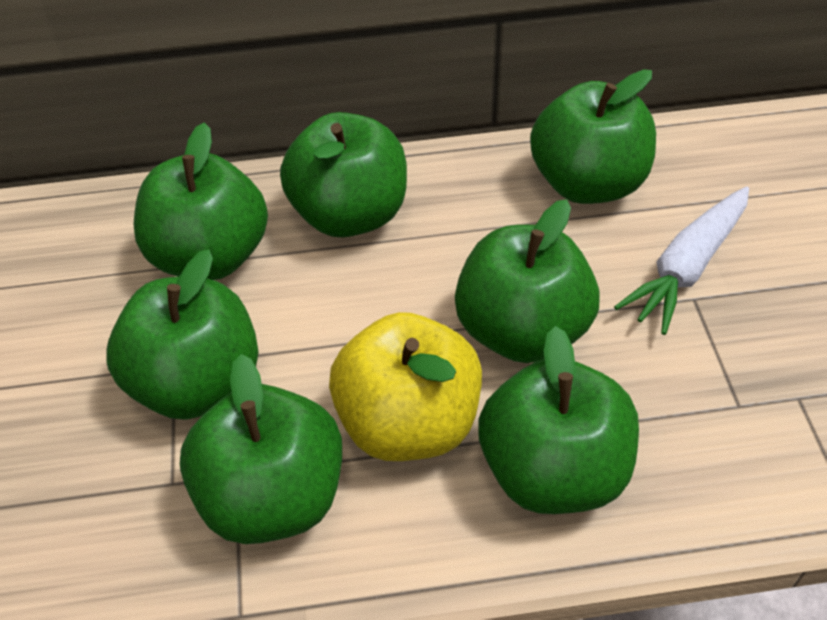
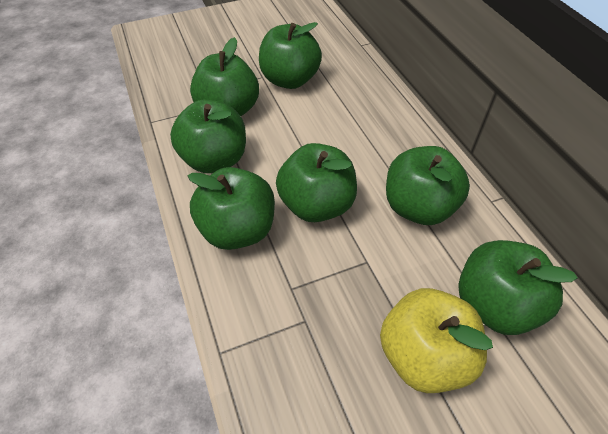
white carrot: [614,187,749,335] = 1 -> none = 0

